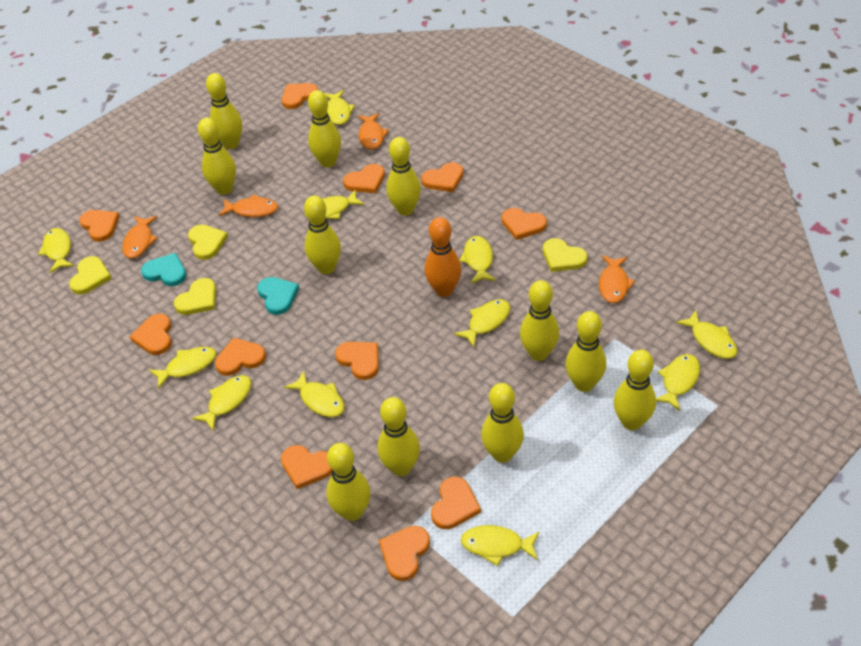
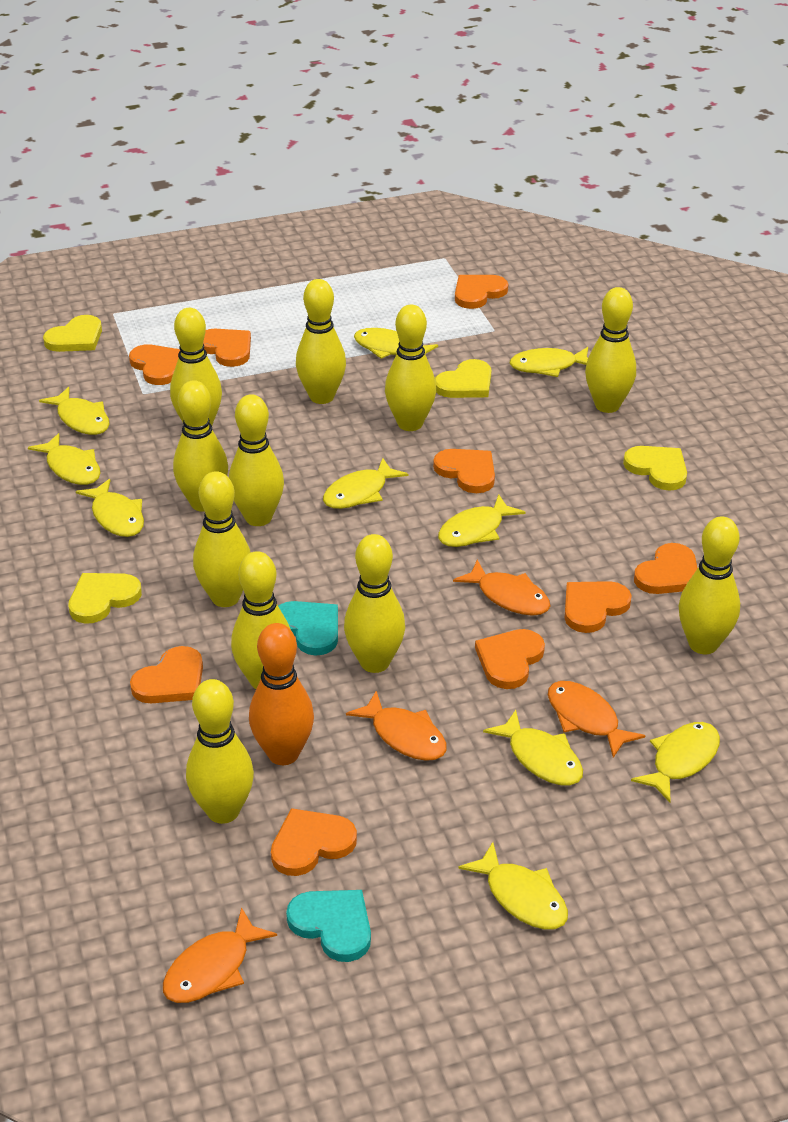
orange heart: [79,210,120,242] [130,314,172,355] [215,338,266,376] [281,445,332,489] [282,83,318,109] [335,342,379,380] [343,164,385,193] [379,526,430,581] [421,162,463,192] [431,477,481,529] [501,208,547,240] = 11 -> [129,344,180,385] [130,646,203,703] [203,329,251,367] [271,808,357,876] [433,449,495,493] [455,275,508,309] [475,629,545,689] [565,581,632,633] [634,543,698,594] = 9
yellow fish: [38,228,74,273] [149,347,216,389] [192,375,251,431] [284,371,345,417] [305,189,365,219] [324,90,355,125] [454,299,510,347] [459,236,496,283] [461,525,539,566] [656,354,700,411] [676,310,737,359] = 11 -> [28,433,101,485] [39,387,110,435] [76,479,144,537] [323,458,408,509] [354,328,438,359] [438,494,526,547] [458,842,568,929] [483,710,583,786] [510,347,588,377] [631,722,720,802] = 10

